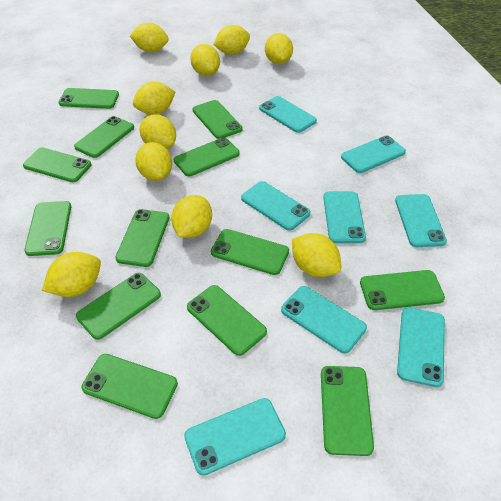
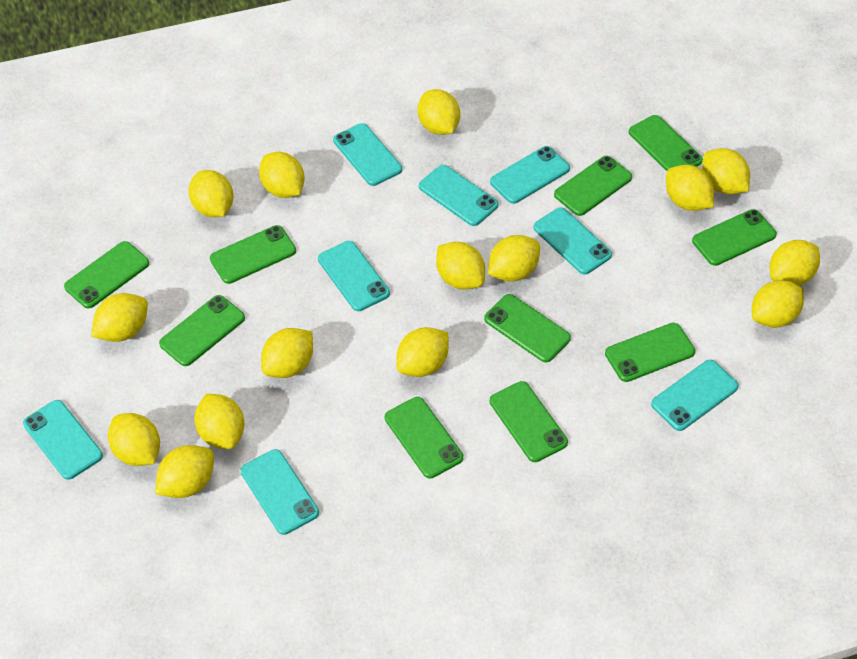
green phone: [23,147,91,182] [24,201,71,256] [58,88,119,109] [74,116,134,158] [76,273,161,340] [81,354,178,419] [115,209,169,267] [174,137,240,176] [187,285,267,356] [193,100,243,139] [211,229,289,275] [321,366,374,456] [360,270,445,310] = 13 -> [64,241,149,309] [159,295,245,366] [210,225,296,284] [385,397,463,478] [484,294,571,363] [489,381,568,462] [554,156,632,216] [605,323,695,382] [629,115,703,171] [692,209,777,266] = 10
yellow lemon: [42,252,101,297] [130,23,169,52] [133,82,175,115] [135,142,172,181] [140,114,176,149] [171,195,212,238] [190,44,220,76] [213,25,250,55] [265,33,293,64] [292,233,341,277] = 10 -> [91,293,148,342] [108,413,160,466] [155,445,214,498] [189,170,233,217] [194,394,244,449] [259,152,305,198] [261,328,313,378] [396,327,448,377] [418,89,460,135] [436,242,485,289] [488,235,540,282] [666,165,714,211] [702,148,750,194] [752,280,804,328] [770,240,820,285] = 15

